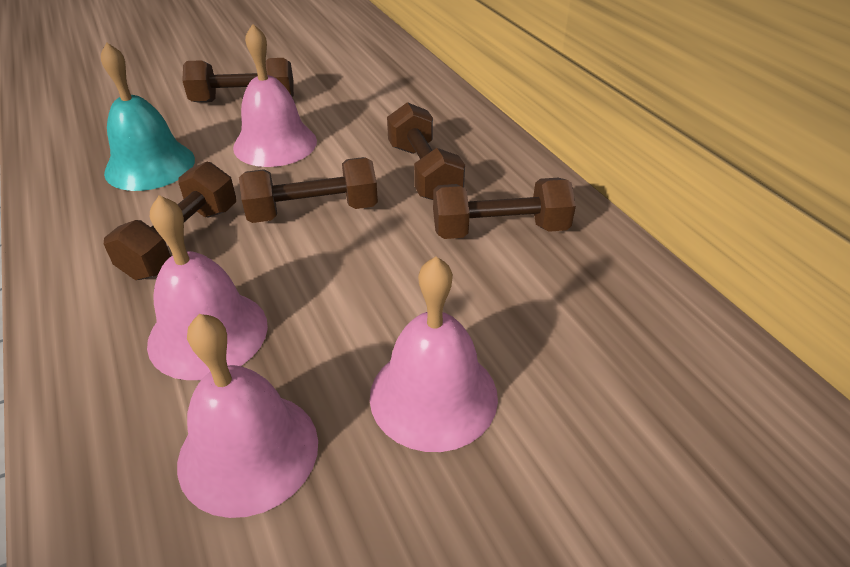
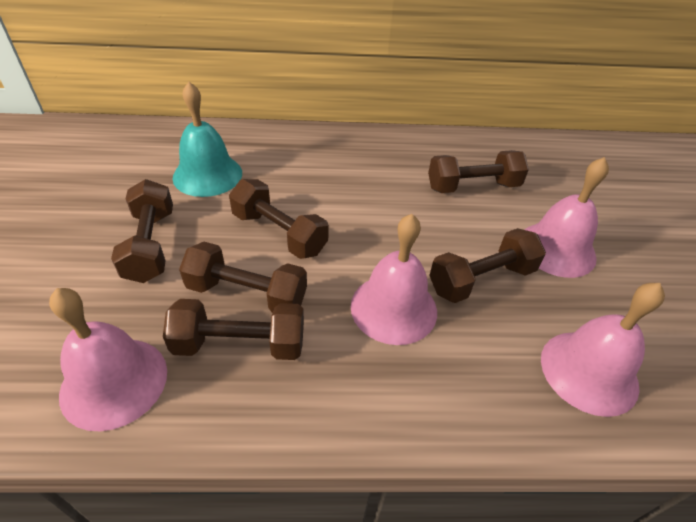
brown dumbbell: [104,162,236,280] [182,58,294,102] [239,157,378,223] [387,102,465,200] [433,178,576,239] = 5 -> [111,179,173,283] [163,299,304,360] [179,242,307,313] [229,179,329,259] [428,150,529,193] [429,228,546,303] = 6

